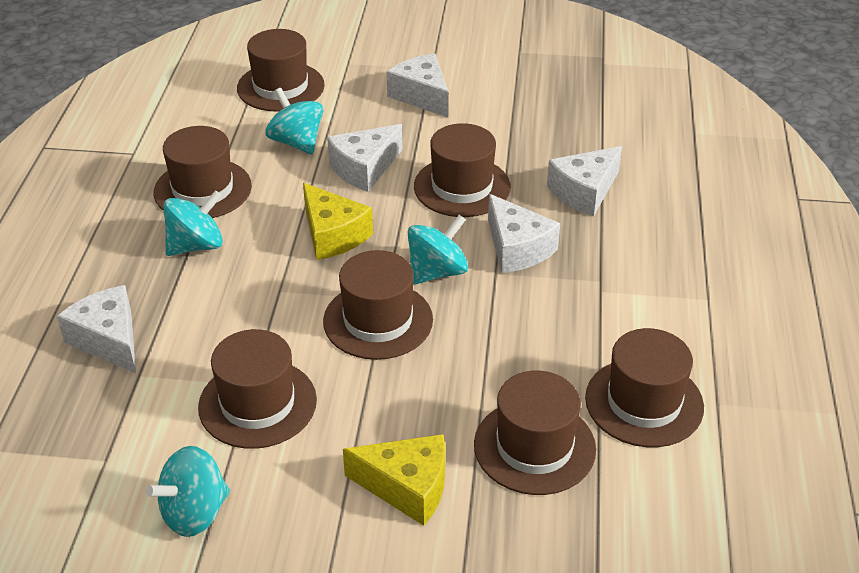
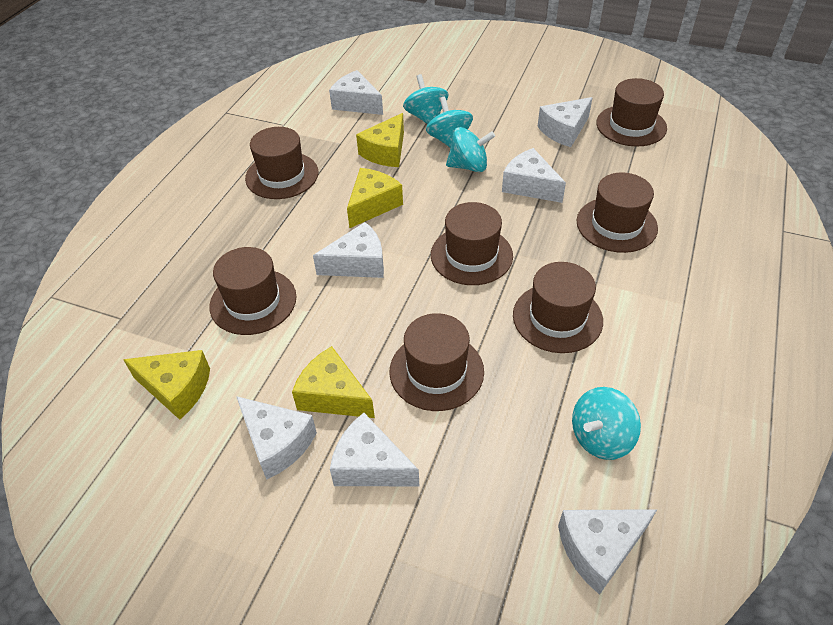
white cheese: [57,285,136,374] [327,124,402,192] [387,54,449,118] [488,194,560,273] [547,146,622,216] = 5 -> [236,396,317,480] [313,222,384,278] [329,70,383,115] [330,413,419,486] [502,148,566,203] [537,97,593,147] [558,509,657,595] = 7
yellow cheese: [303,183,373,260] [343,434,445,526] = 2 -> [123,350,210,420] [292,346,375,418] [347,168,403,228] [356,113,404,167] = 4

